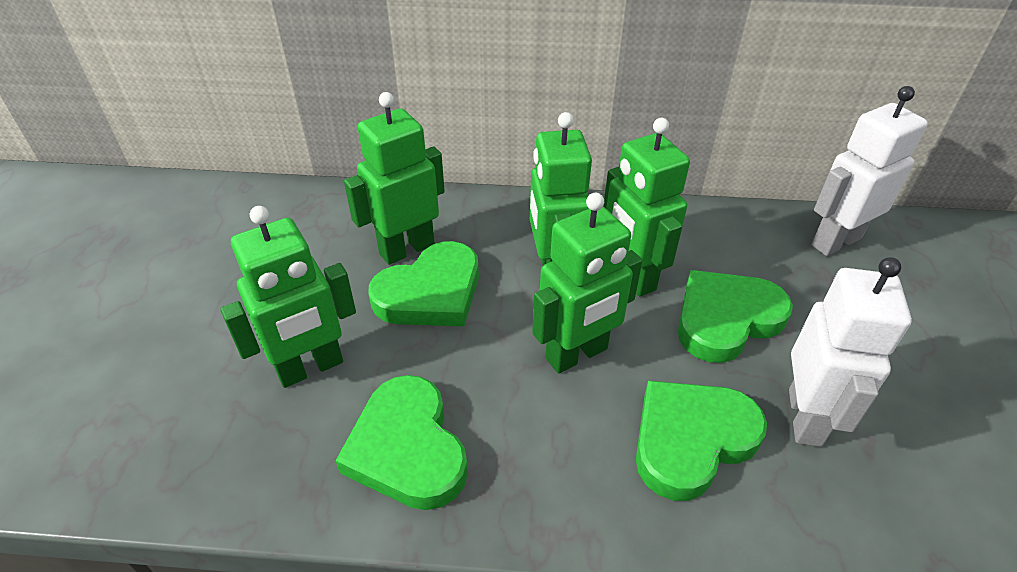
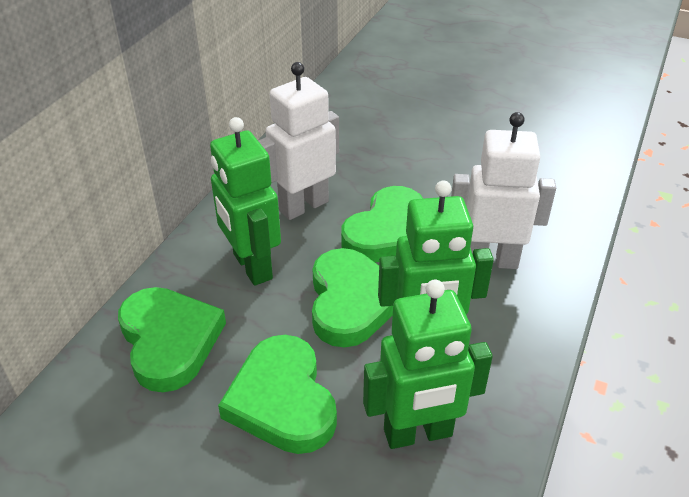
green robot: [221,206,356,388] [344,92,445,265] [530,112,592,265] [532,193,642,373] [603,118,690,297] = 5 -> [210,117,281,286] [363,280,493,449] [378,180,494,314] = 3

